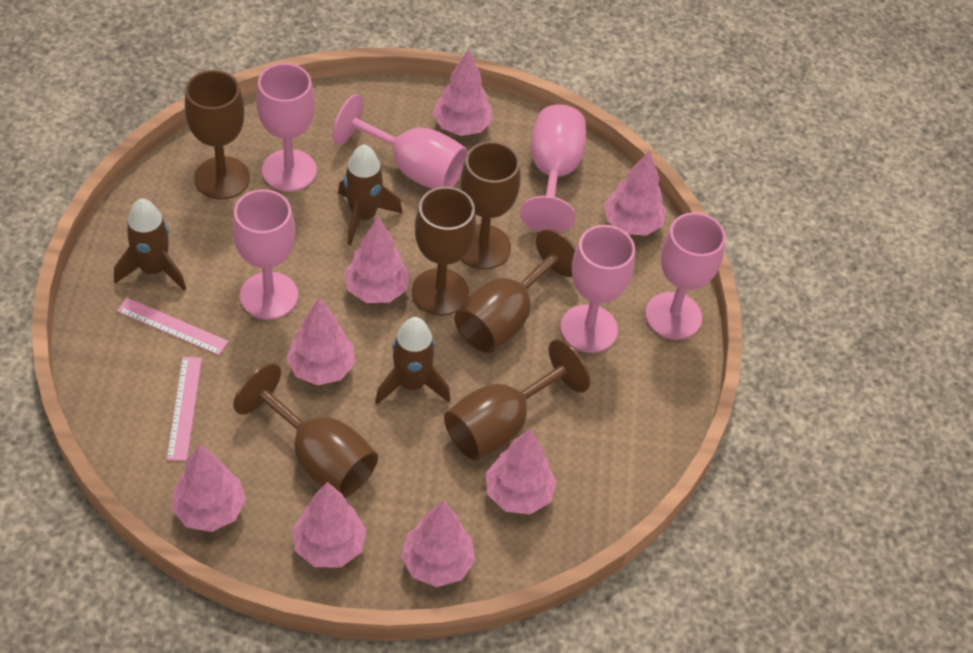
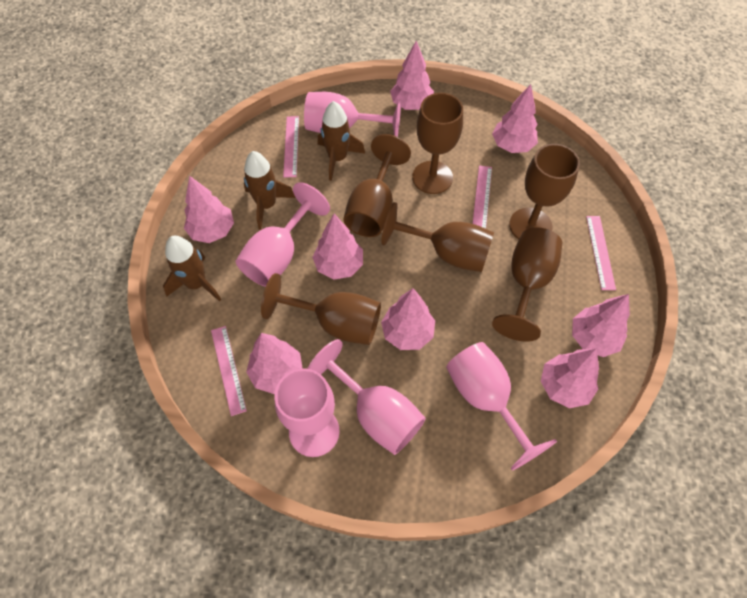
pink goblet: [232,189,298,320] [256,63,317,192] [332,94,468,189] [520,105,586,233] [560,225,635,353] [645,212,726,340] = 6 -> [236,182,330,287] [274,368,340,457] [304,92,401,137] [307,339,426,455] [446,342,557,471] = 5
pink ruler: [117,298,229,355] [167,357,202,461] = 2 -> [211,326,247,416] [283,116,299,177] [473,165,492,229] [586,216,616,290] = 4

